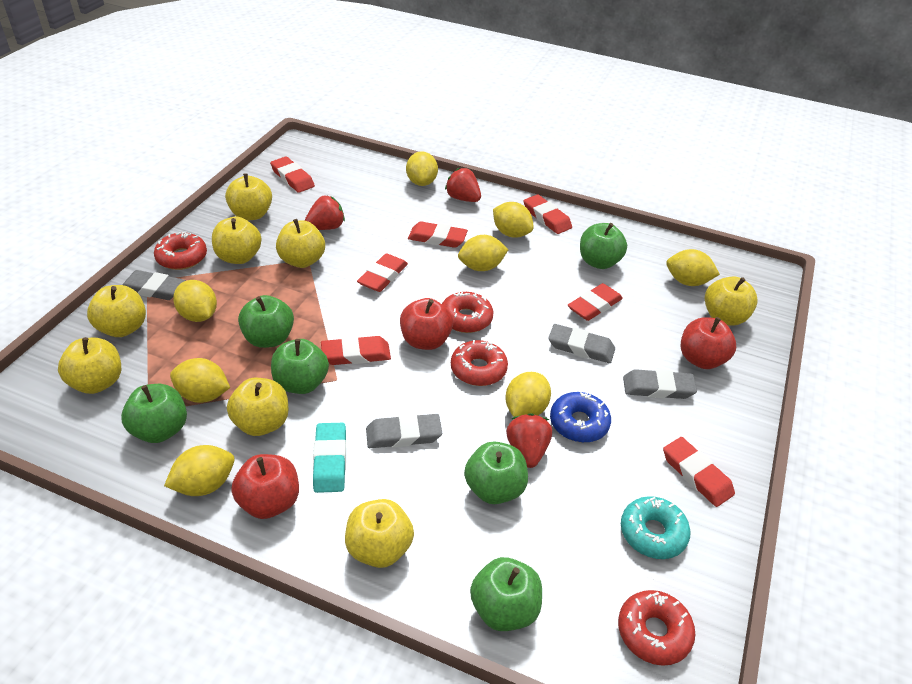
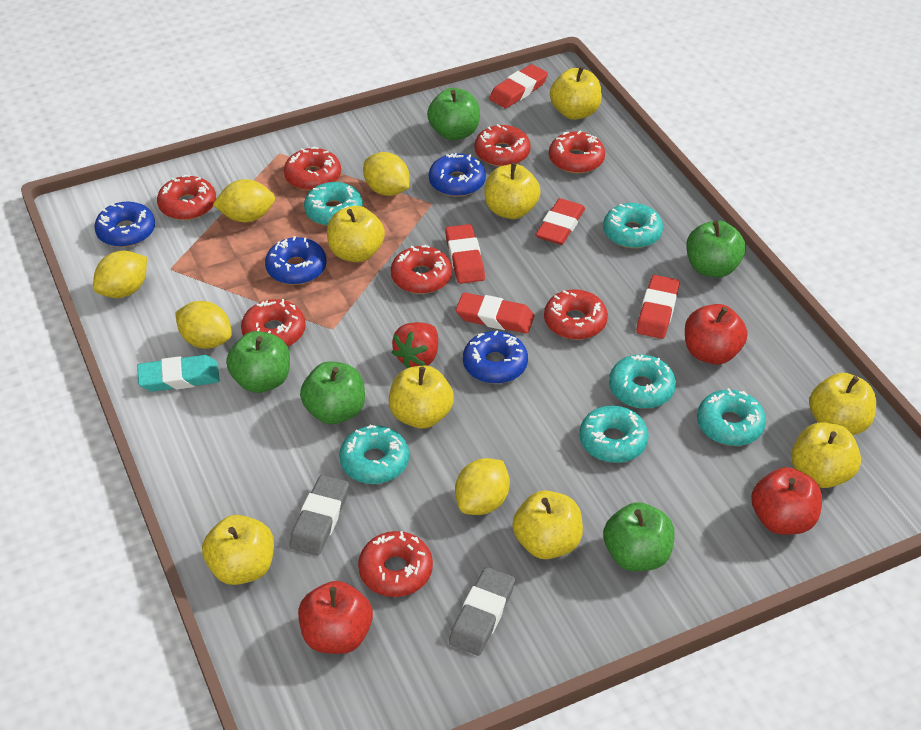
blue donut: [550,392,611,442] = 1 -> [94,201,155,247] [265,236,327,285] [429,153,486,197] [463,330,528,384] = 4
green apple: [121,384,187,443] [238,295,294,348] [271,339,329,394] [464,441,528,504] [470,557,542,631] [580,223,627,269] = 6 -> [226,331,290,393] [300,361,365,424] [427,88,480,140] [603,502,675,571] [686,220,746,278] = 5
grey eraser: [122,270,186,300] [366,414,442,448] [548,324,615,363] [623,369,697,399] = 4 -> [289,475,349,556] [449,567,515,656] = 2
red donut: [154,232,207,270] [442,292,493,333] [451,340,508,386] [618,590,695,666] = 4 -> [157,175,216,220] [241,299,306,346] [284,147,341,191] [358,531,433,597] [391,245,452,294] [475,124,531,167] [544,289,608,340] [549,131,605,174] = 8
red eraser: [270,156,315,193] [321,336,391,365] [357,253,408,292] [408,221,468,248] [524,194,572,234] [568,283,623,321] [663,437,735,507] = 7 -> [445,224,485,284] [456,292,534,334] [489,64,548,108] [536,198,585,245] [636,275,680,339] = 5
red strawberry: [304,196,345,230] [445,168,481,202] [506,413,552,468] = 3 -> [392,322,438,368] = 1
turquoise donut: [621,496,691,559] = 1 -> [304,182,363,226] [339,425,409,484] [579,406,649,463] [603,203,663,248] [609,354,676,409] [697,388,766,446] = 6
yellow lemon: [164,445,235,496] [170,358,230,403] [173,280,217,322] [406,151,438,186] [458,235,509,271] [493,202,534,238] [505,372,551,417] [666,249,720,286] = 8 -> [93,251,147,298] [175,301,232,349] [213,179,275,222] [363,152,410,196] [455,458,510,515] = 5

